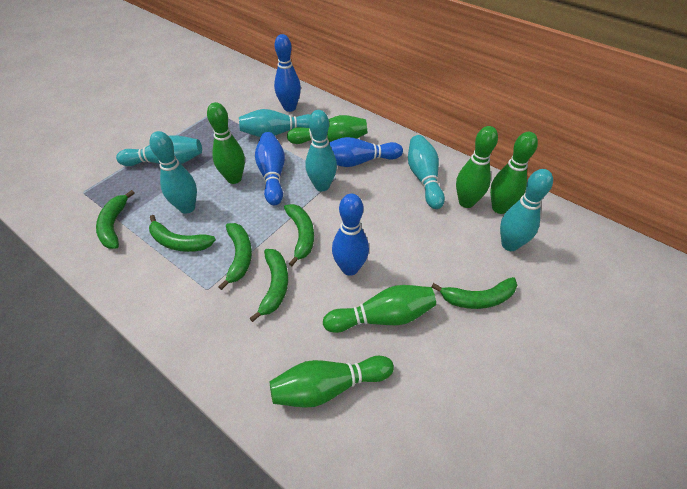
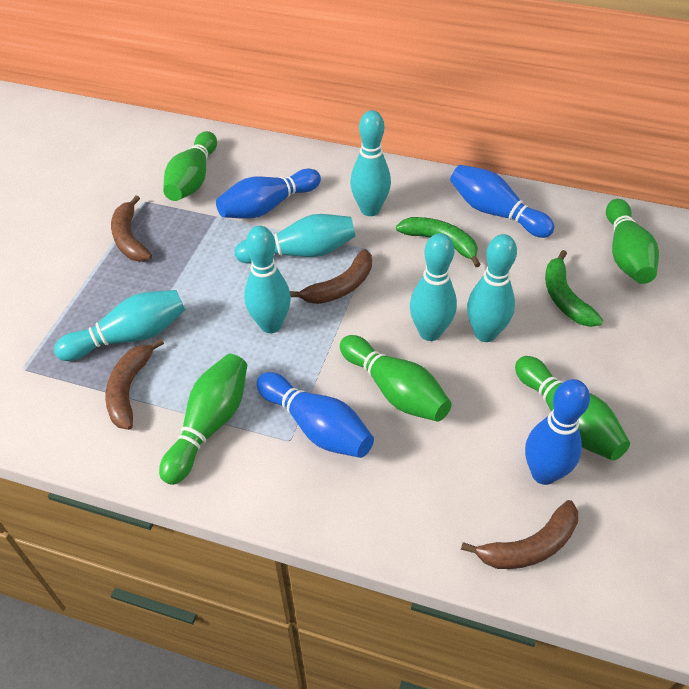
brown banana: none = 0 -> [105,338,164,430] [111,195,152,262] [290,249,372,304] [461,500,578,569] = 4
green banana: [96,190,135,249] [149,215,216,252] [218,223,252,290] [249,249,288,322] [284,204,314,266] [431,277,517,309] = 6 -> [396,217,481,267] [545,250,603,327] = 2
green bowling pin: [207,102,245,184] [270,356,394,408] [287,115,368,144] [323,285,436,333] [456,126,498,208] [490,132,538,214] = 6 -> [159,354,247,485] [163,131,217,201] [340,335,452,422] [515,356,630,461] [606,199,659,284] = 5

